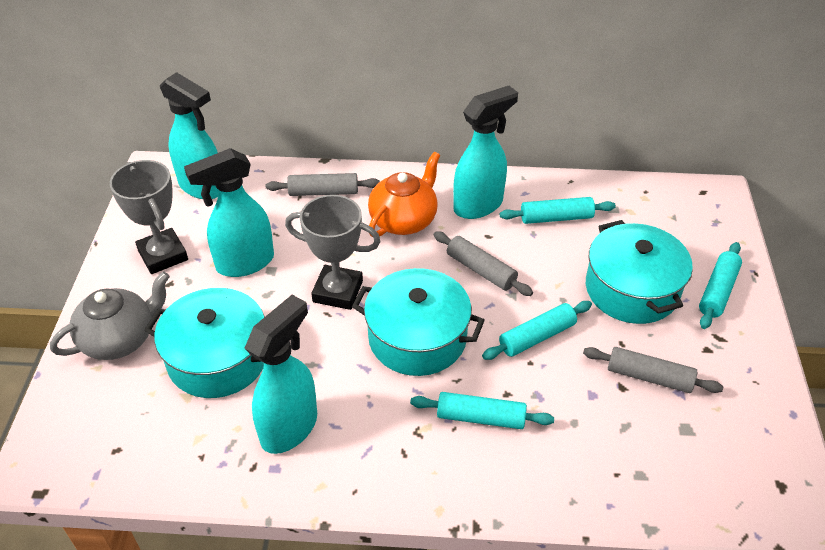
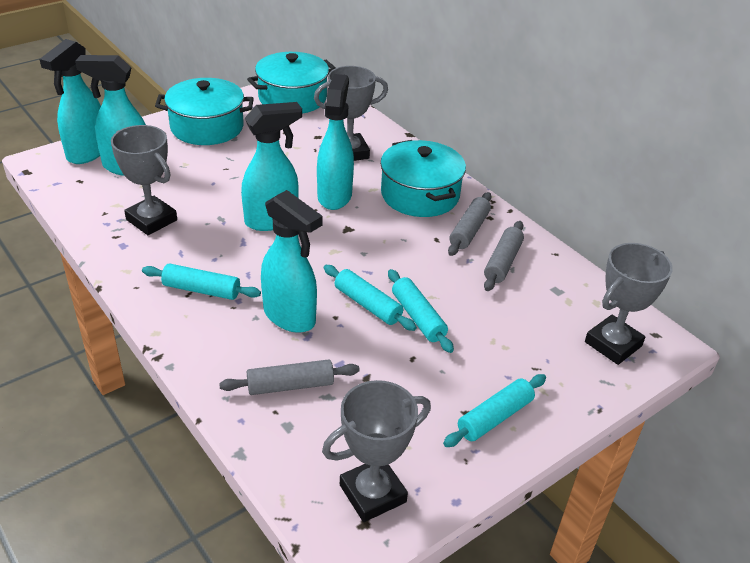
grey teapot: [50,271,170,360] = 1 -> none = 0
grey trophy: [110,160,188,274] [285,195,381,310] = 2 -> [111,125,177,235] [314,66,388,161] [322,380,431,522] [585,243,673,365] = 4
orange teapot: [368,152,440,237] = 1 -> none = 0
turquoise spray bottle: [160,72,218,199] [184,148,274,277] [245,295,317,454] [453,86,518,219] = 4 -> [40,39,101,164] [75,55,146,176] [241,102,302,231] [261,190,323,333] [317,74,354,210] = 5

